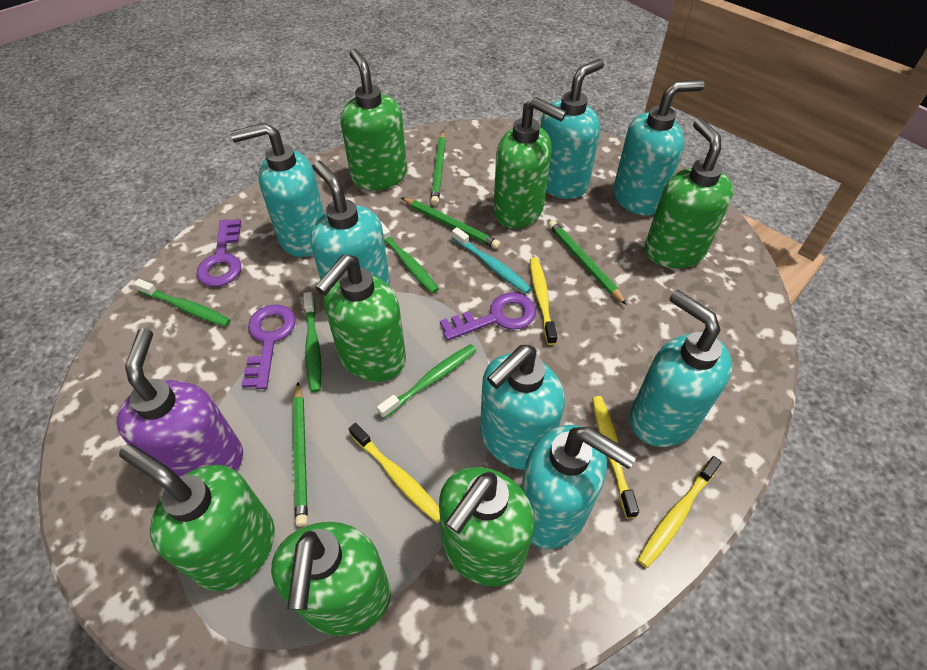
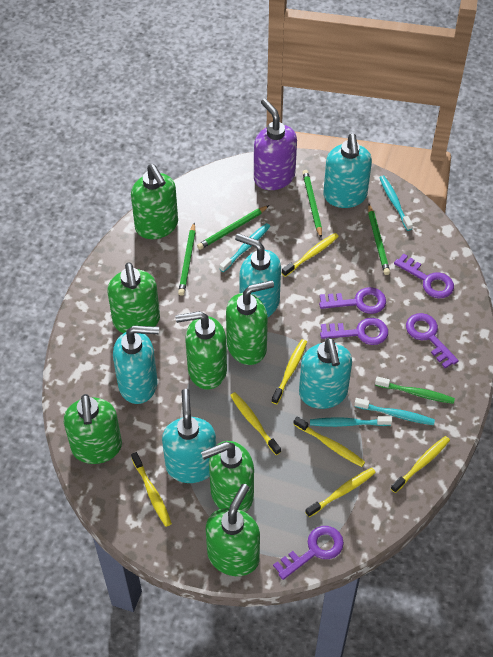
green toothbrush: [134,279,231,326] [303,292,322,392] [377,344,476,419] [380,221,439,293] = 4 -> [375,376,455,404] = 1
purple key: [196,219,241,287] [241,304,296,389] [440,292,536,341] = 3 -> [273,526,344,580] [319,287,386,314] [320,318,388,345] [394,253,454,298] [406,313,459,368] = 5
turquoise soap dispenser: [230,122,325,257] [311,161,390,285] [480,345,565,470] [521,425,637,549] [540,59,604,199] [613,80,704,216] [630,290,732,447] = 7 -> [113,326,159,404] [162,389,216,483] [235,234,281,317] [299,337,352,409] [323,134,372,208] = 5
turquoise toothbrush: [452,227,532,294] = 1 -> [219,223,270,272] [310,416,392,427] [354,398,435,425] [379,176,413,231] = 4
yellow toothbrush: [349,423,440,523] [530,257,557,345] [592,396,639,518] [638,456,722,568] = 4 -> [131,452,172,527] [230,392,281,455] [272,339,307,404] [282,233,339,277] [293,416,365,467] [305,468,376,517] [391,436,450,493] = 7

